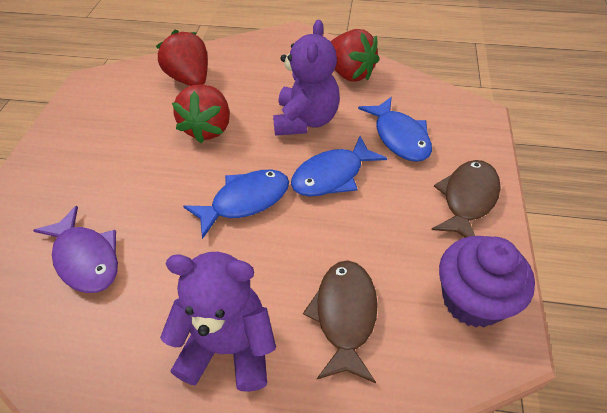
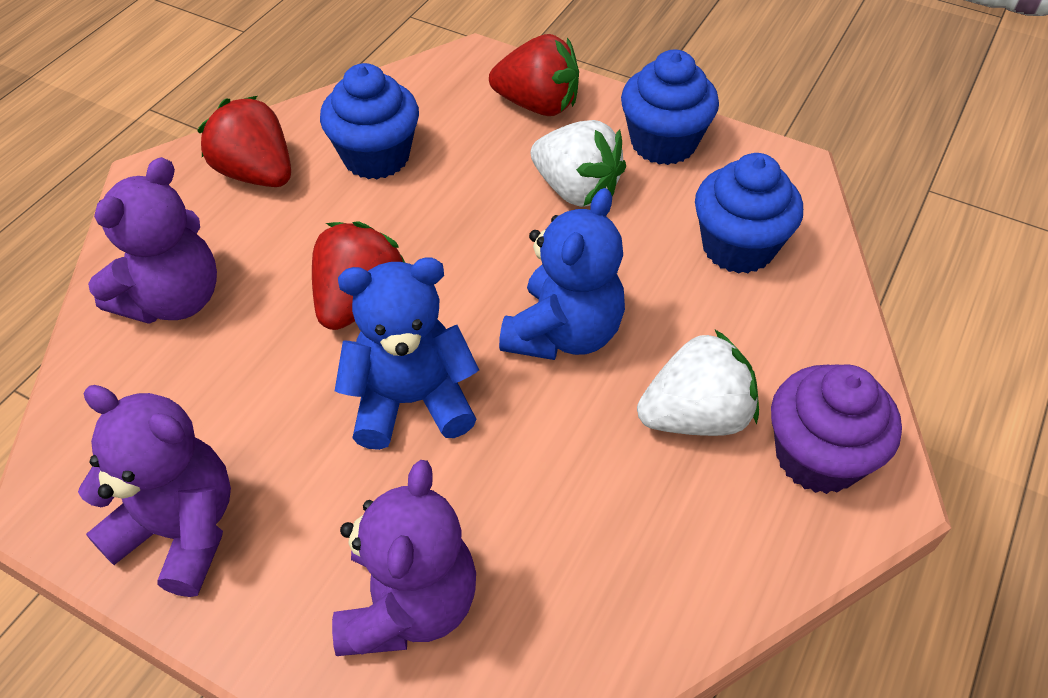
blue cupcake: none = 0 -> [320,63,419,179] [621,50,719,165] [695,153,803,274] = 3
blue fish: [183,170,289,239] [291,136,387,197] [358,97,432,162] = 3 -> none = 0
blue teddy bear: none = 0 -> [335,257,479,450] [499,188,625,360] = 2
brown fish: [303,261,378,383] [431,160,501,238] = 2 -> none = 0
purple fish: [33,206,118,293] = 1 -> none = 0
purple teddy bear: [160,252,276,392] [273,20,340,136] = 2 -> [78,385,231,597] [88,157,217,324] [332,460,476,656] = 3
white strawberry: none = 0 -> [531,120,626,207] [637,330,759,436] = 2

